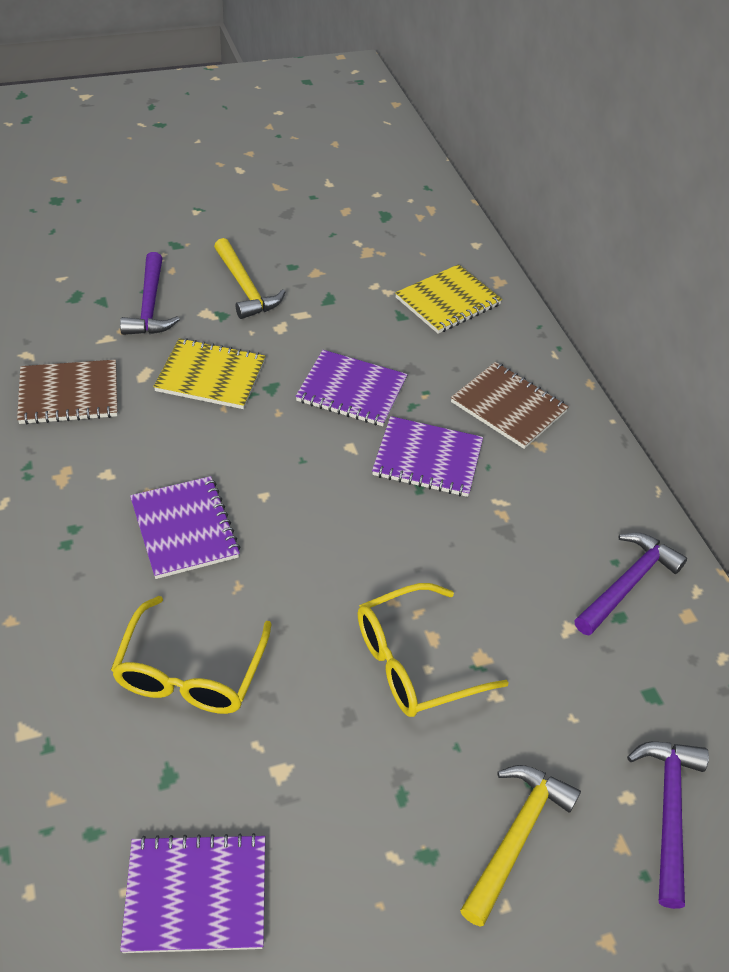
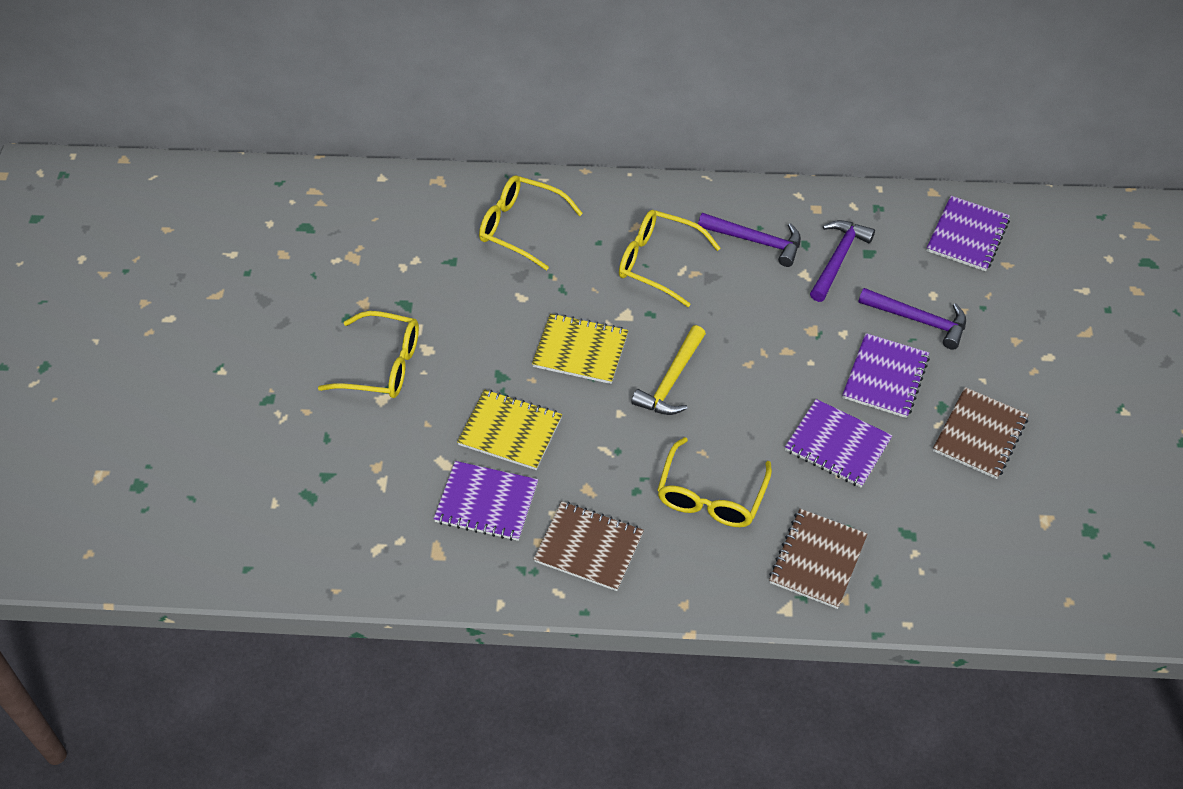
brown notebook: [17,360,117,425] [451,362,569,449] = 2 -> [534,501,644,591] [769,509,867,609] [933,387,1029,479] = 3
yellow glasses: [111,596,272,714] [358,583,509,717] = 2 -> [318,311,419,398] [479,175,583,271] [619,210,720,307] [657,437,772,527] = 4
yellow hammer: [214,238,285,319] [460,765,581,927] = 2 -> [631,325,706,415] = 1

